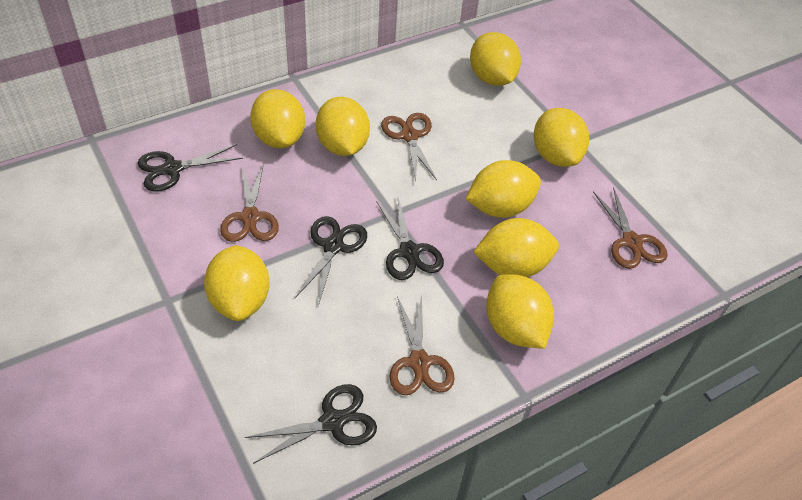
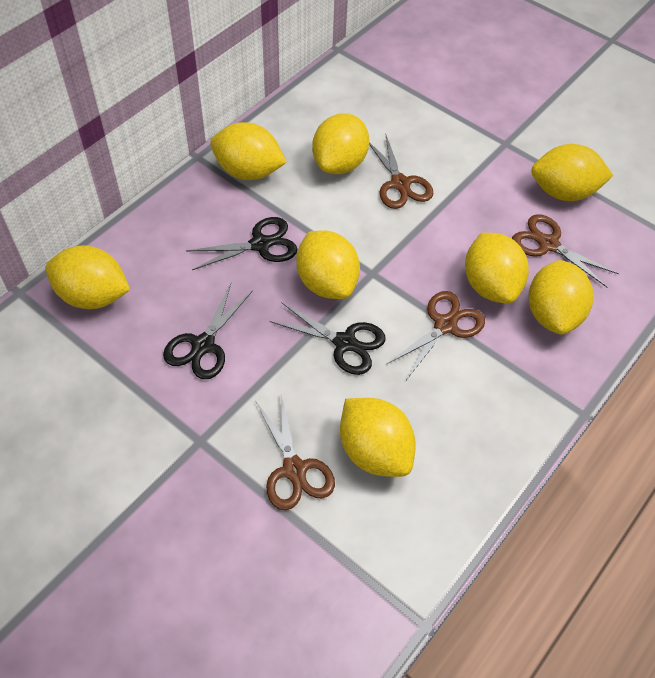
black scissors: [138,144,243,191] [245,384,377,464] [295,216,367,306] [376,198,444,280] = 4 -> [163,284,253,379] [186,217,297,270] [269,302,386,375] = 3

